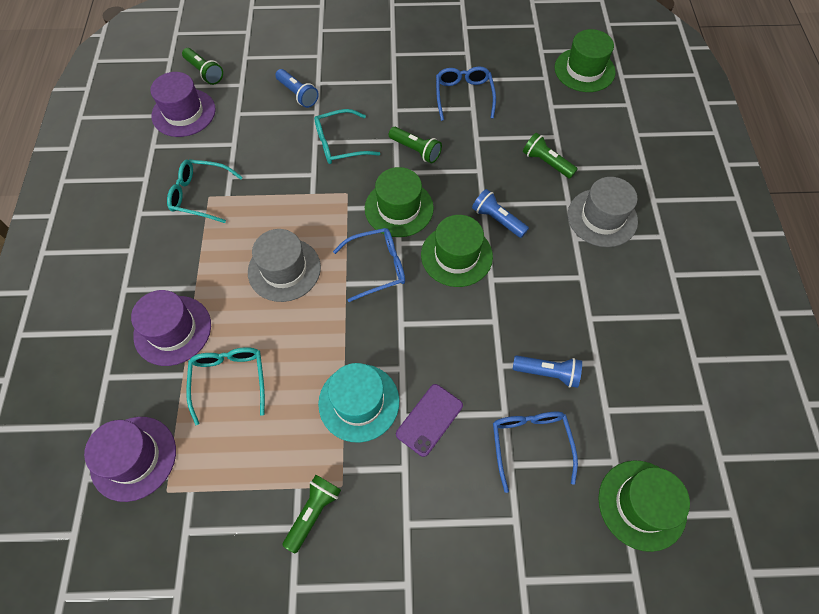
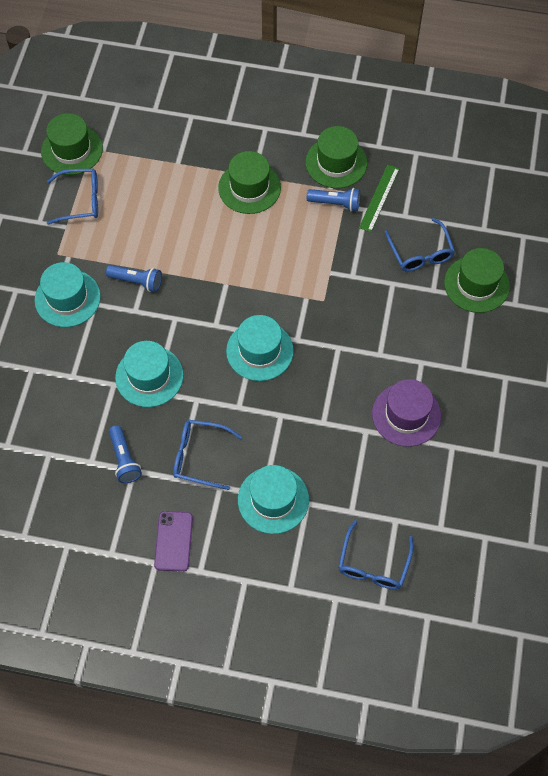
blue glasses: [333,228,405,302] [436,66,496,121] [493,412,578,493] = 3 -> [47,169,98,224] [173,420,242,490] [338,520,413,590] [385,218,455,271] = 4
green flashlight: [182,48,223,85] [282,475,341,554] [389,127,442,163] [523,133,578,179] = 4 -> none = 0
green ruler: none = 0 -> [359,165,399,232] = 1
grey hat: [248,229,321,302] [568,177,638,247] = 2 -> none = 0
purple hat: [84,417,176,502] [131,290,211,366] [151,72,216,137] = 3 -> [372,379,441,447] = 1
turquoise glasses: [167,159,243,223] [186,347,265,425] [314,109,380,164] = 3 -> none = 0
turquoise hat: [318,363,399,443] = 1 -> [34,262,101,327] [115,341,183,407] [226,315,294,381] [238,465,309,534] = 4

